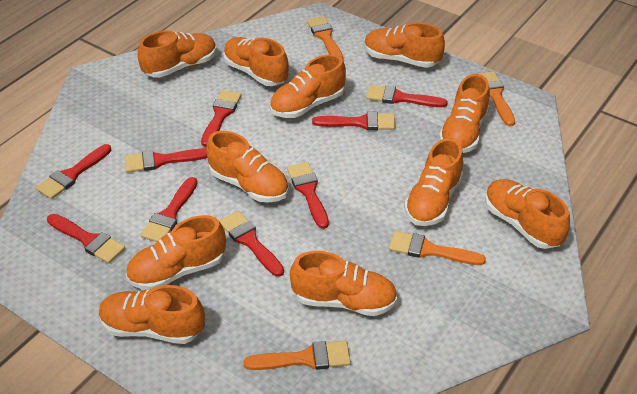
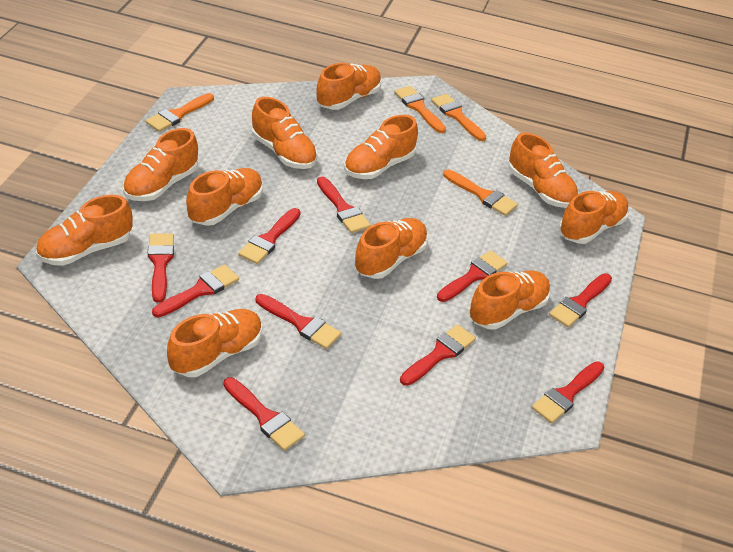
red brush: [36,144,111,199] [47,214,125,263] [125,148,207,173] [141,177,198,242] [201,90,241,147] [219,211,284,277] [287,162,329,229] [312,112,395,130] [366,84,448,107] = 9 -> [148,234,174,303] [152,264,239,318] [223,377,305,451] [238,208,301,264] [256,294,341,349] [317,177,371,233] [400,324,476,386] [437,250,508,302] [532,361,604,423] [549,273,612,328] = 10

